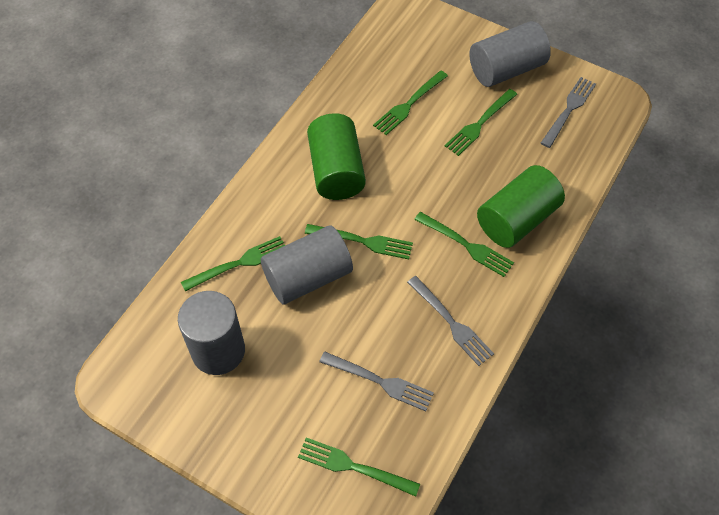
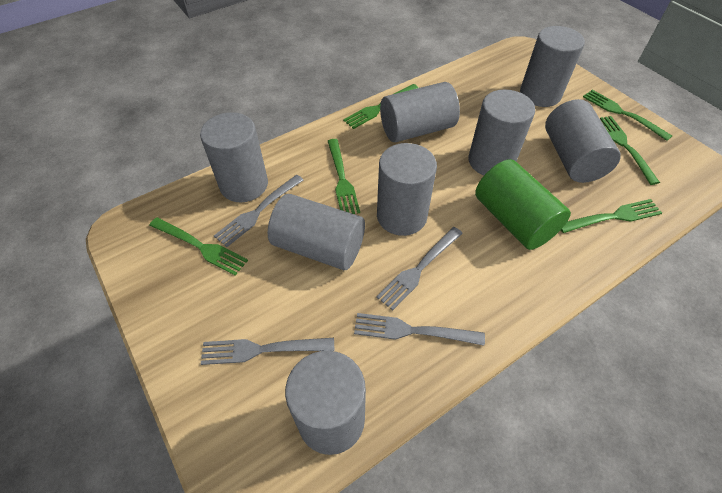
green cylinder: [307,113,366,200] [477,165,565,248] = 2 -> [475,159,571,250] = 1
grey cylinder: [178,291,245,375] [261,225,353,305] [469,21,551,87] = 3 -> [200,112,268,203] [268,194,365,270] [285,351,366,455] [377,143,437,236] [380,82,460,142] [468,89,535,175] [520,26,585,107] [545,99,621,183] = 8
grey fork: [319,352,434,411] [407,276,494,366] [541,77,596,148] = 3 -> [201,338,334,365] [214,175,303,247] [354,313,485,346] [376,227,463,311] = 4

